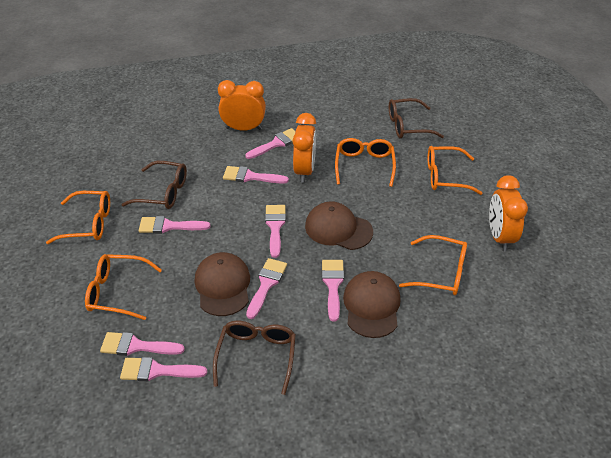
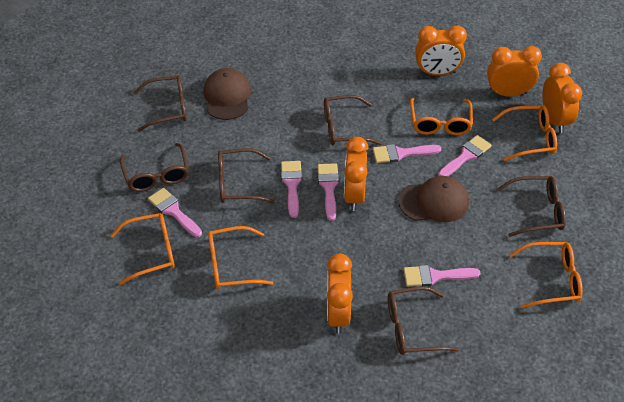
brown cap: [195,252,250,316] [305,201,373,250] [343,271,400,338] = 3 -> [204,68,251,120] [398,176,469,222] = 2
brown glasses: [121,161,187,209] [213,321,296,395] [389,98,444,138] = 3 -> [120,143,189,192] [134,75,187,132] [218,148,275,203] [324,95,381,145] [388,286,459,355] [497,176,566,237] = 6
orange clock: [218,80,266,131] [293,113,316,183] [489,175,528,252] = 3 -> [327,253,353,333] [344,137,369,211] [415,26,467,76] [487,46,542,96] [542,63,582,133] = 5
pink brush: [100,332,185,356] [120,357,207,381] [139,216,210,234] [223,166,289,184] [245,128,295,159] [246,258,287,319] [265,205,286,258] [322,260,344,322] = 8 -> [148,188,202,237] [281,161,302,218] [317,163,339,221] [373,144,441,163] [403,265,481,287] [438,135,492,176] = 6

